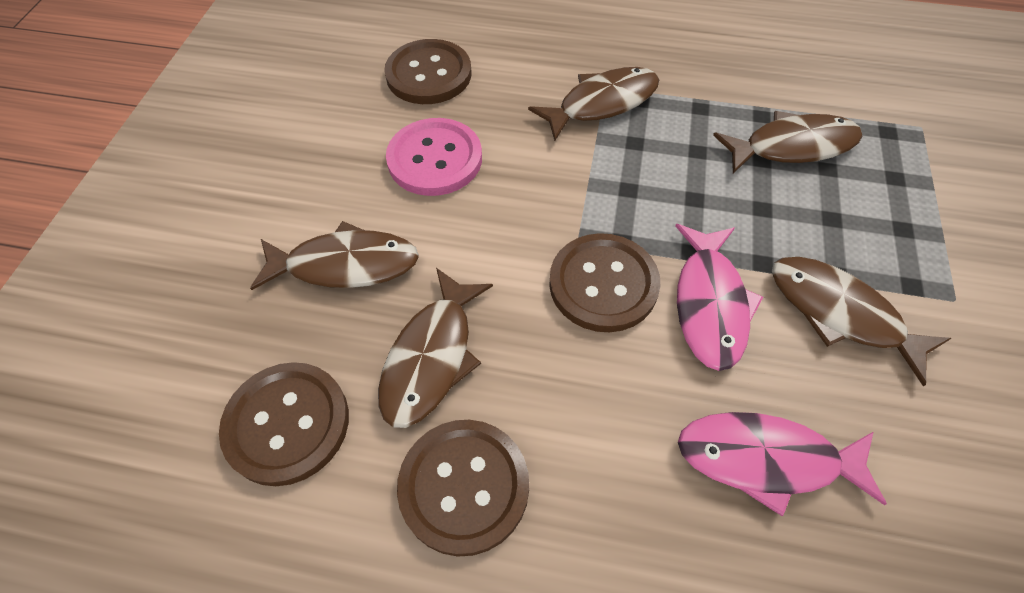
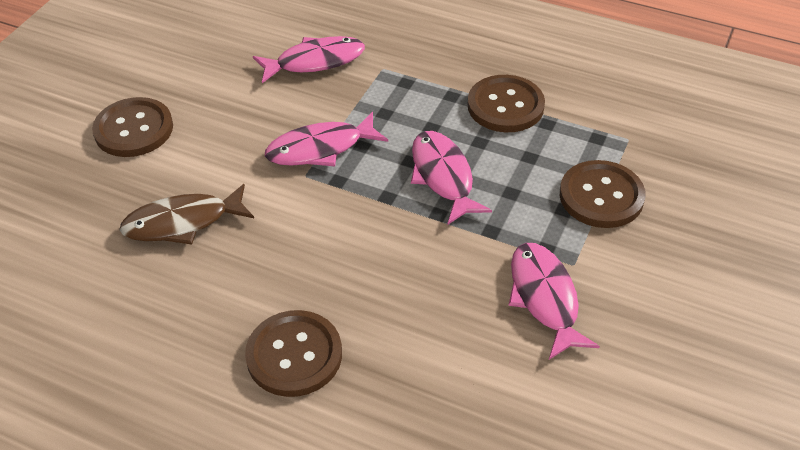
brown fish: [250,221,419,290] [378,268,493,428] [528,67,659,141] [713,111,862,173] [772,257,951,386] = 5 -> [119,184,254,245] = 1
pink button: [386,118,482,196] = 1 -> none = 0
pink fish: [675,224,763,371] [678,412,887,516] = 2 -> [253,36,365,83] [265,112,388,166] [411,131,492,224] [509,243,600,360] = 4

